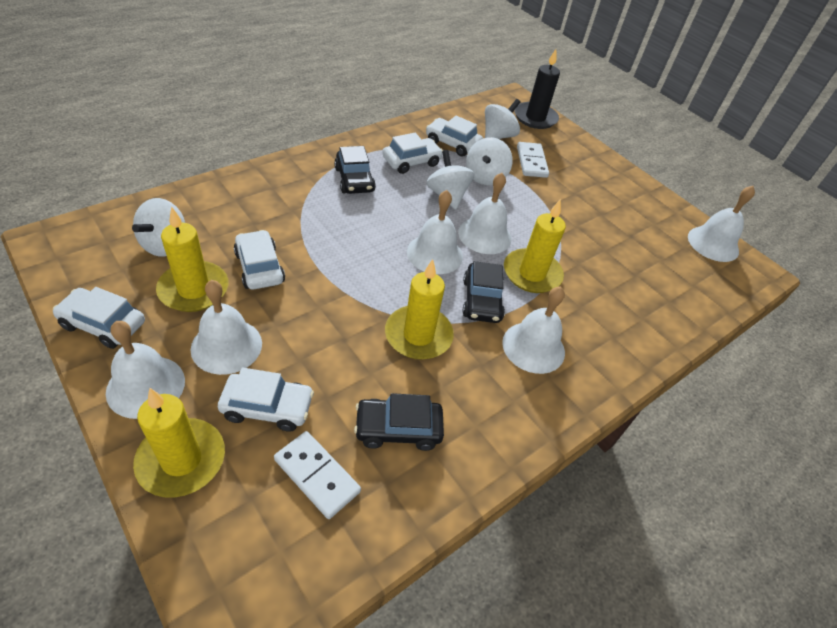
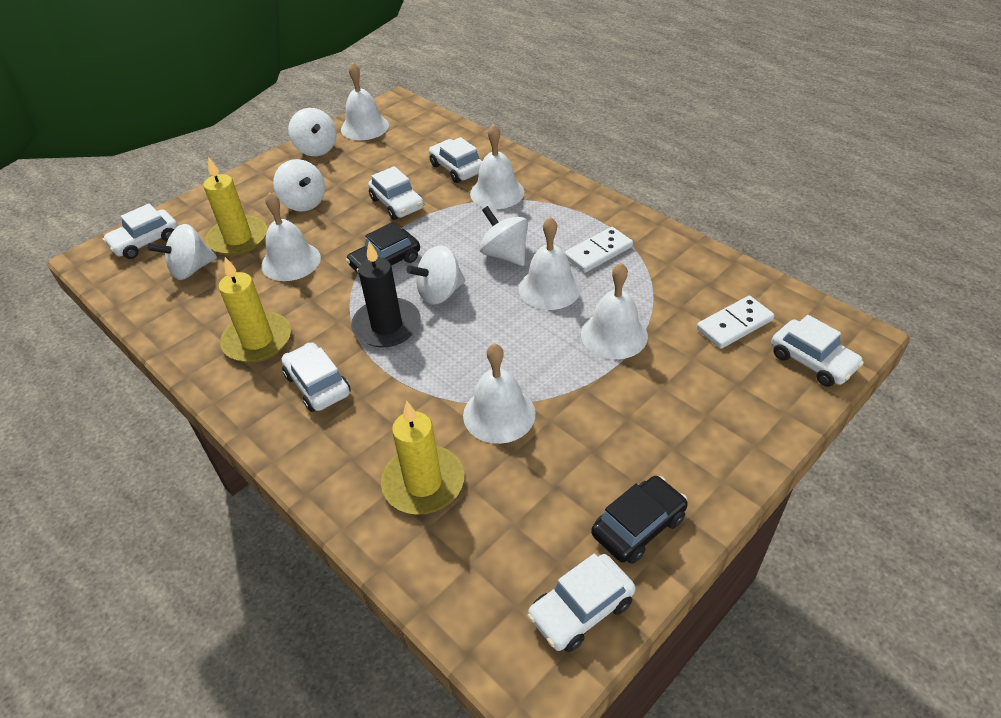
black car: [334,146,376,194] [354,393,444,451] [462,261,505,323] = 3 -> [346,222,420,274] [591,476,688,564] = 2
white car: [53,287,145,349] [218,367,314,432] [234,230,285,290] [382,133,443,174] [426,116,483,157] = 5 -> [103,204,178,259] [281,342,351,412] [368,166,424,220] [429,137,482,183] [528,554,636,652] [771,315,864,387] = 6
white spinning top: [132,198,185,256] [426,150,474,209] [466,137,513,185] [485,99,520,139] = 4 -> [147,224,217,280] [273,159,325,212] [288,108,337,156] [406,246,465,305] [479,206,528,266] = 5
yellow candle: [133,388,225,498] [156,206,229,312] [385,259,454,360] [504,199,566,293] = 4 -> [203,157,267,256] [219,257,291,363] [381,401,464,515] = 3

